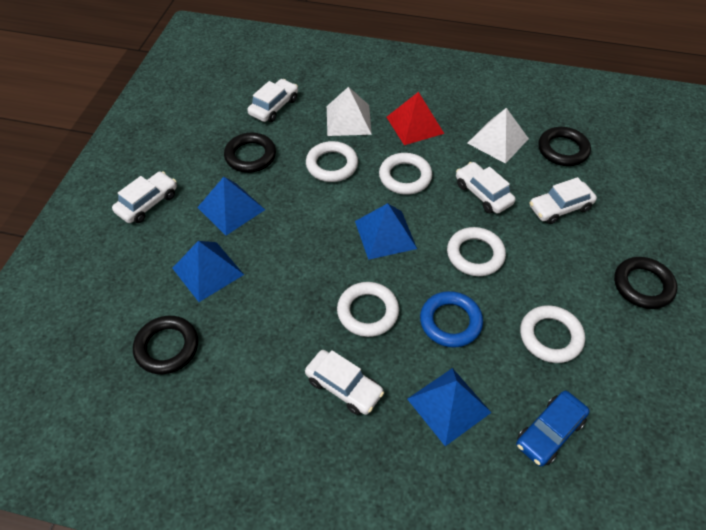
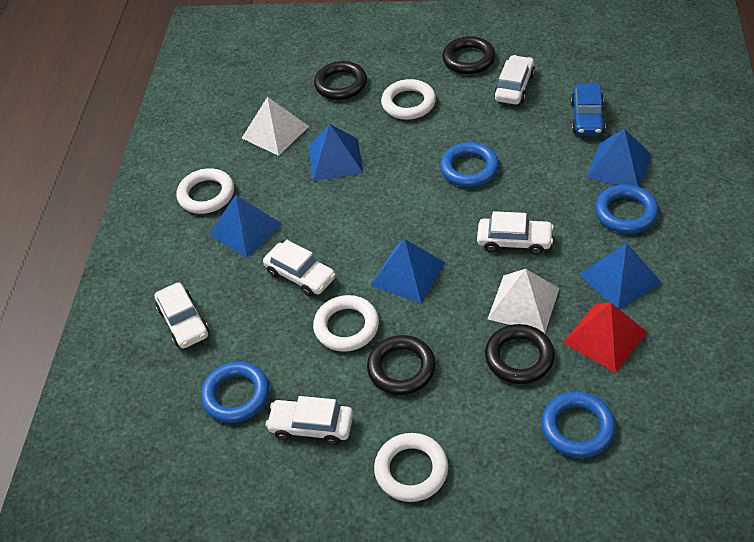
blue pyramid: [172,241,244,302] [197,177,265,235] [355,203,417,260] [407,368,492,446] = 4 -> [209,195,283,258] [309,124,363,181] [371,239,445,304] [579,243,662,309] [586,129,651,187] = 5
blue ring: [420,291,483,347] = 1 -> [201,362,269,423] [440,142,499,187] [541,392,616,458] [595,184,659,234] = 4
white ring: [306,141,358,182] [337,282,399,337] [379,153,432,195] [447,227,506,276] [520,305,585,363] = 5 -> [177,168,234,214] [313,295,379,352] [374,433,448,502] [381,79,436,120] = 4

